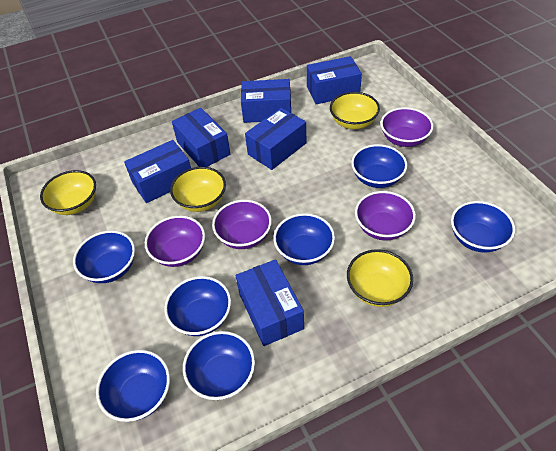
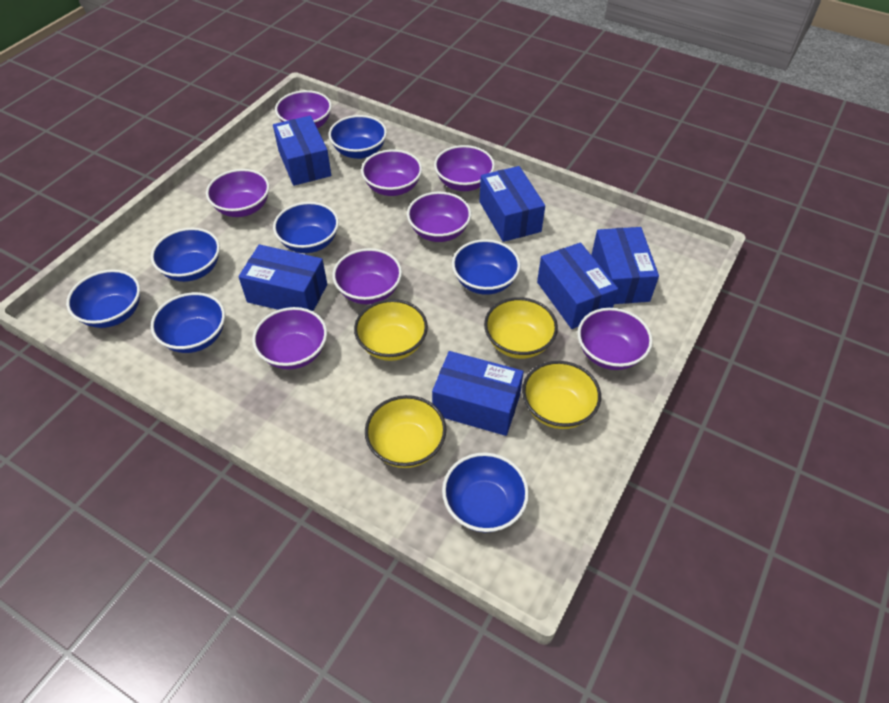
purple bowl: [145,216,205,267] [212,200,272,249] [355,191,416,241] [381,107,434,147] = 4 -> [206,169,270,217] [252,307,327,370] [275,90,332,129] [332,248,402,304] [361,149,422,196] [407,192,471,242] [434,145,495,191] [577,308,653,370] = 8

